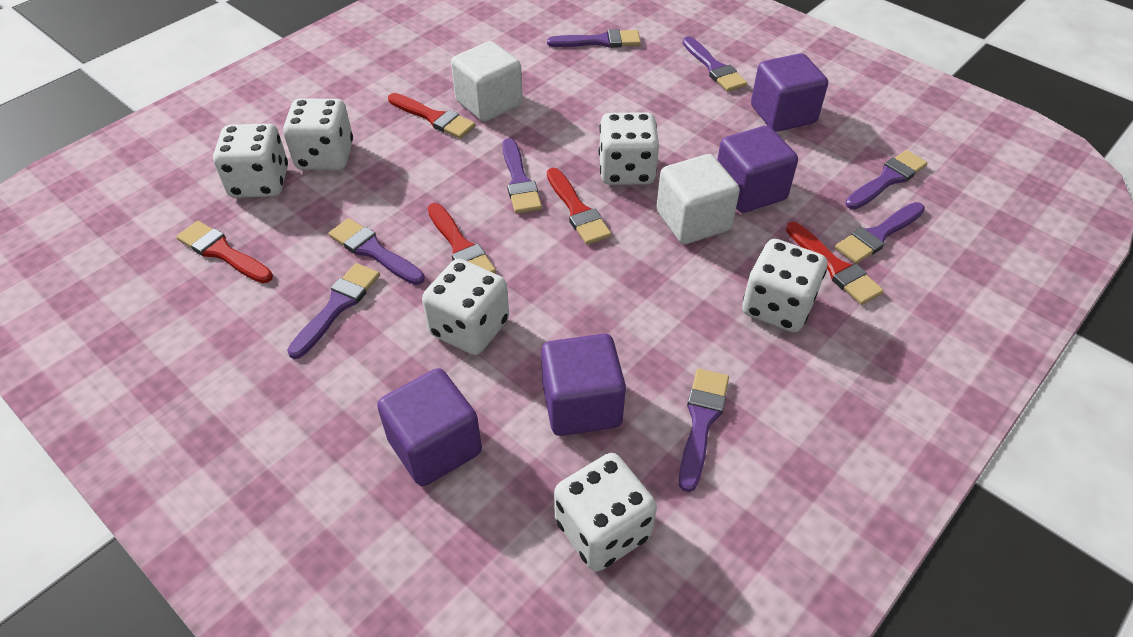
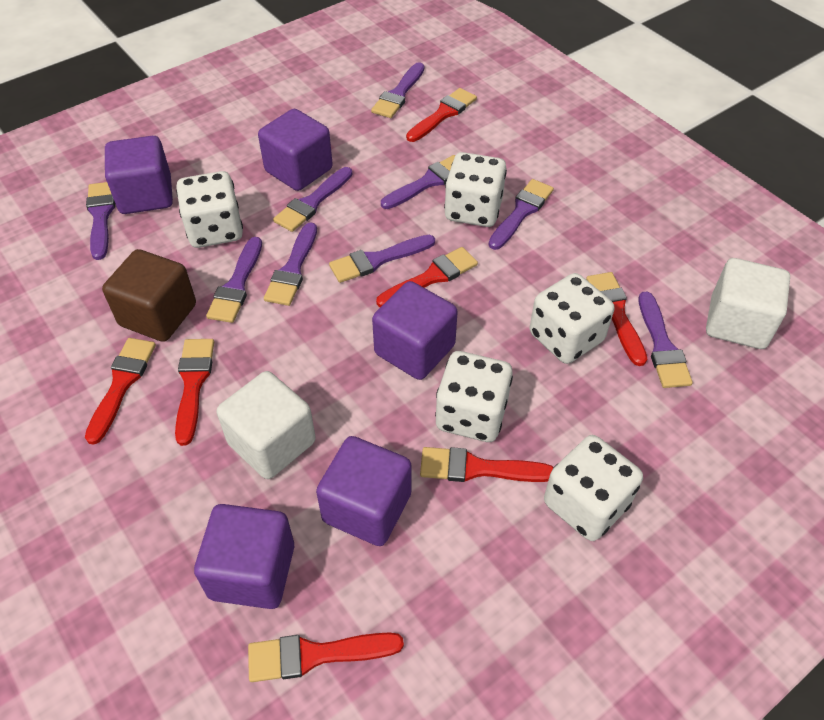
brown cube: none = 0 -> [102,249,196,342] = 1
purple brush: [287,263,380,359] [328,218,425,285] [502,138,542,214] [547,29,641,48] [679,368,729,492] [683,36,747,92] [835,202,925,264] [845,150,928,210] = 8 -> [86,182,115,260] [206,237,262,323] [264,222,317,306] [273,167,353,232] [329,235,435,283] [371,62,424,118] [381,155,455,209] [489,179,554,250] [639,292,693,388] = 9
purple cube: [377,368,482,486] [541,334,626,436] [717,126,798,213] [751,53,828,132] = 4 -> [105,136,173,214] [194,504,294,609] [258,109,333,191] [316,436,411,546] [372,281,458,380] = 5
red brush: [176,221,273,284] [388,93,476,139] [428,203,496,273] [547,168,611,245] [786,222,884,305] = 5 -> [85,338,156,445] [175,339,214,446] [248,632,404,682] [376,247,478,307] [406,88,477,142] [420,447,554,482] [586,272,647,366] = 7
white dice: [213,124,288,198] [283,99,353,170] [422,259,509,355] [554,453,657,572] [599,112,659,185] [742,239,827,332] = 6 -> [176,171,243,248] [435,351,513,442] [444,152,507,227] [529,273,614,364] [544,435,643,541] = 5

